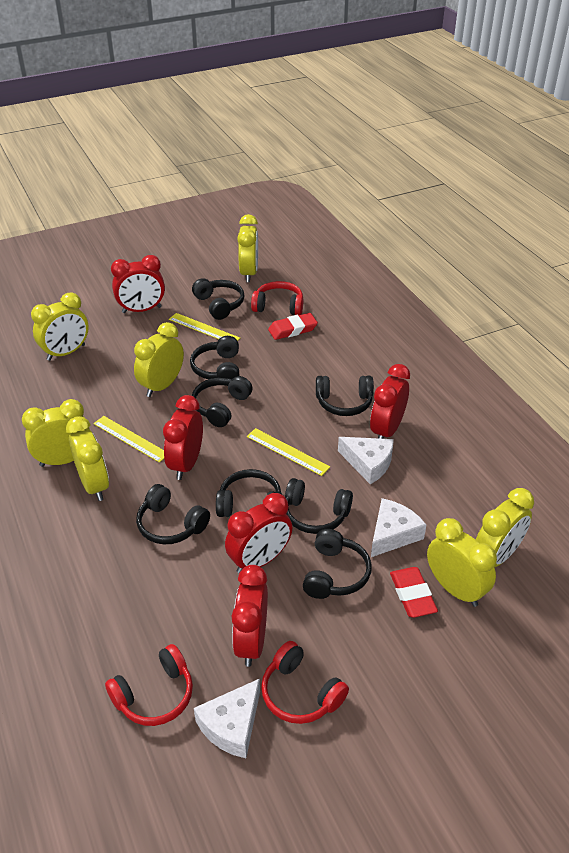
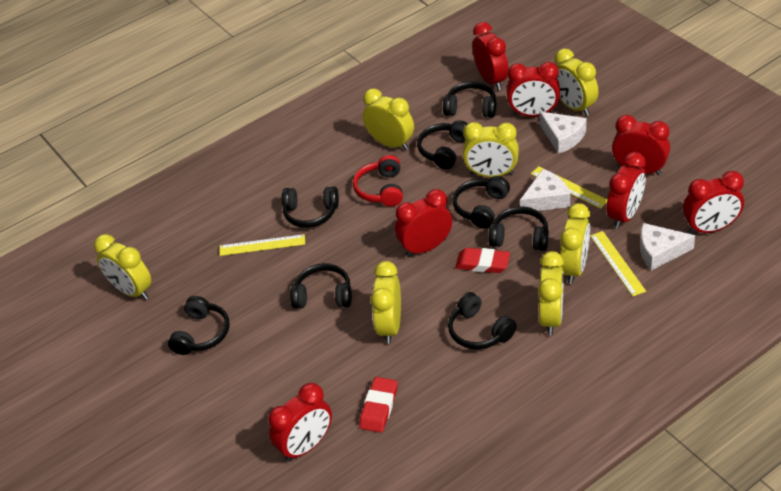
red clock: [111,255,165,313] [163,395,203,480] [225,493,292,573] [232,565,268,667] [370,364,410,439] = 5 -> [268,383,332,462] [395,189,452,257] [473,22,509,90] [507,62,560,117] [607,152,646,229] [612,115,670,175] [683,171,744,234] = 7
red headphones: [105,644,193,726] [251,281,303,315] [261,641,349,724] = 3 -> [353,155,403,207] = 1

